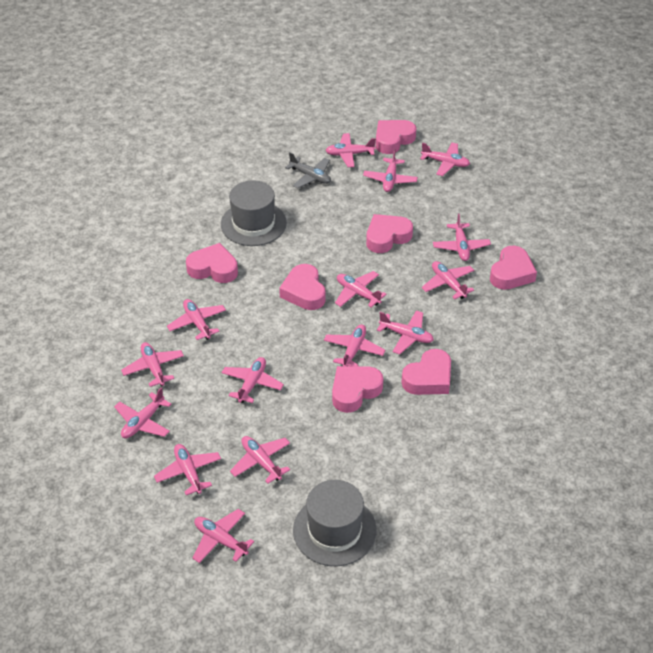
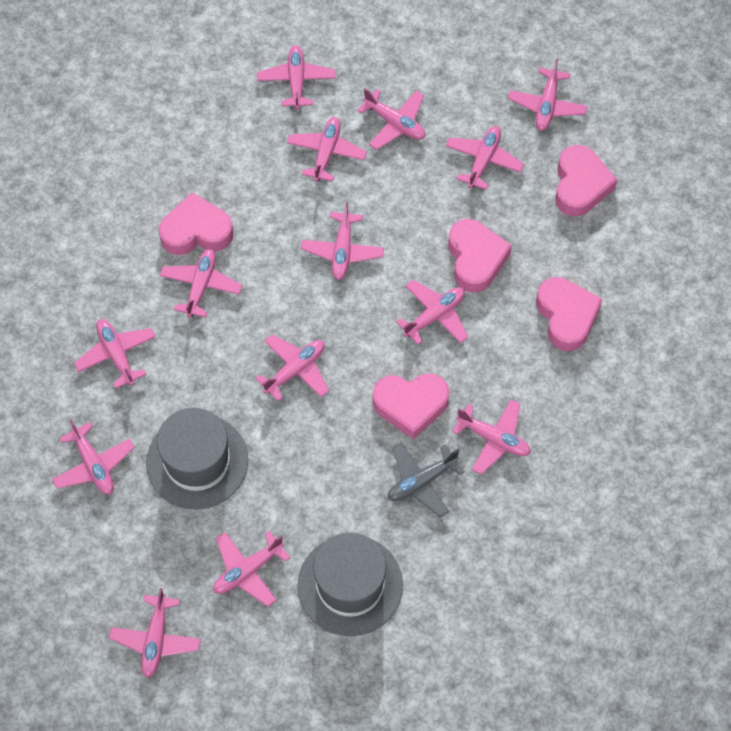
pink heart: [186,243,238,283] [279,264,326,310] [332,366,383,413] [366,214,413,253] [376,120,416,154] [401,349,451,395] [490,246,537,290] = 7 -> [159,192,233,255] [373,373,449,440] [448,219,512,292] [536,277,603,351] [555,145,617,216] = 5
pink plane: [114,387,171,438] [121,342,184,387] [154,444,221,495] [167,299,226,340] [192,509,254,563] [222,357,284,403] [230,436,290,484] [324,324,385,366] [325,133,376,167] [335,271,386,307] [363,149,418,192] [377,310,434,355] [420,142,470,176] [422,261,474,299] [433,213,491,261] = 15 -> [52,419,135,494] [74,319,156,389] [109,588,201,678] [160,248,243,318] [213,531,290,607] [255,335,329,401] [257,45,336,110] [287,117,367,182] [301,202,384,280] [357,88,425,150] [396,280,468,345] [446,126,524,190] [453,399,531,475] [508,58,588,131] = 14

